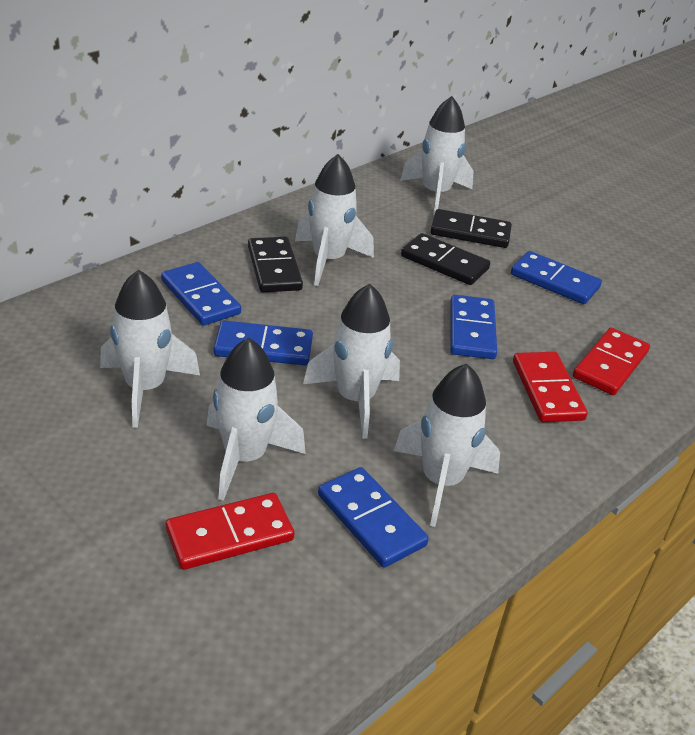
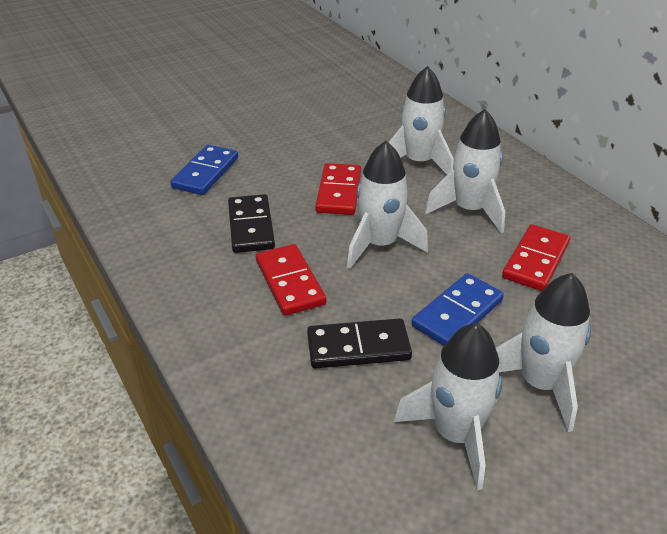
black domino: [248,237,303,292] [401,233,490,285] [431,209,512,248] = 3 -> [228,194,275,253] [307,318,412,368] = 2
blue domino: [161,262,241,325] [214,321,313,365] [318,467,429,568] [450,295,497,359] [511,251,602,304] = 5 -> [171,145,238,195] [412,273,504,346] = 2
white rocket: [100,269,200,428] [207,337,306,501] [295,154,374,286] [303,284,400,439] [394,364,500,527] [400,96,474,215] = 6 -> [347,141,428,269] [388,66,453,175] [394,323,502,490] [425,109,505,233] [496,273,591,432] = 5

